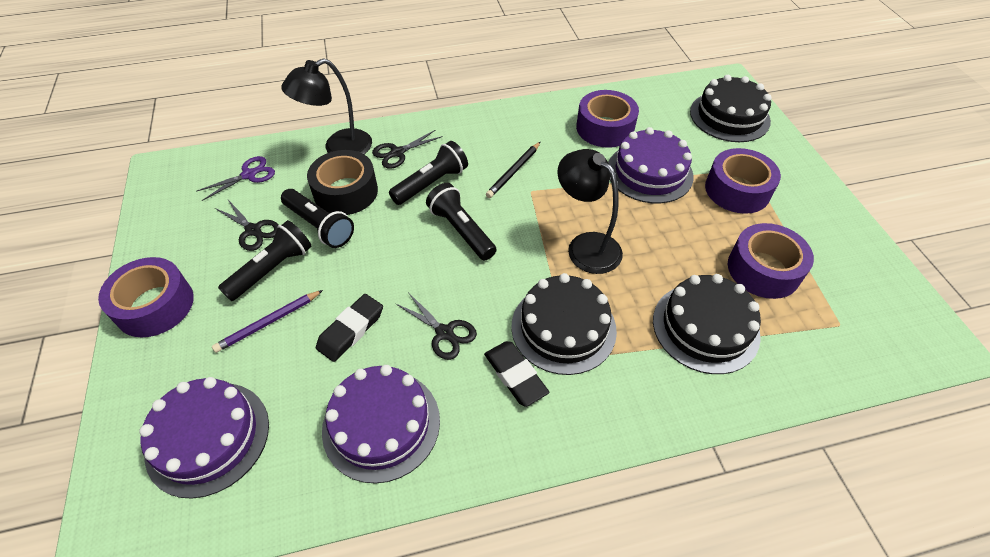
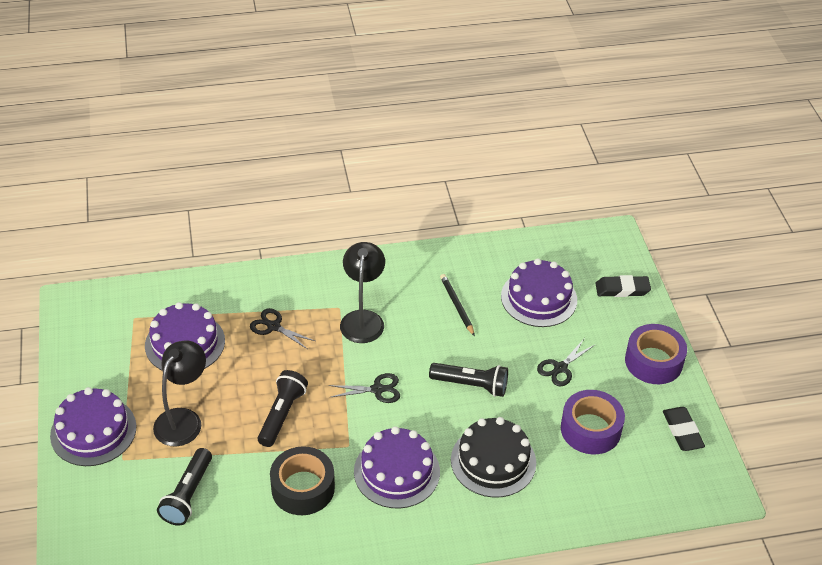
black cake: [511,273,617,375] [653,274,761,374] [690,75,772,142] = 3 -> [451,417,536,498] = 1
black flashlight: [218,220,311,301] [281,189,354,248] [389,141,468,205] [426,183,496,260] = 4 -> [157,448,212,526] [258,370,308,447] [429,363,508,397] = 3
purple cake: [139,377,269,499] [322,365,440,484] [608,127,693,203] = 3 -> [50,387,137,466] [145,302,225,370] [354,426,440,509] [501,258,577,327] = 4
purple pencil: [212,290,323,353] = 1 -> none = 0
purple scissors: [196,156,275,201] = 1 -> none = 0
purple tape: [98,257,194,337] [576,90,639,148] [705,148,781,214] [728,223,814,299] = 4 -> [561,390,625,454] [625,324,687,384] = 2

